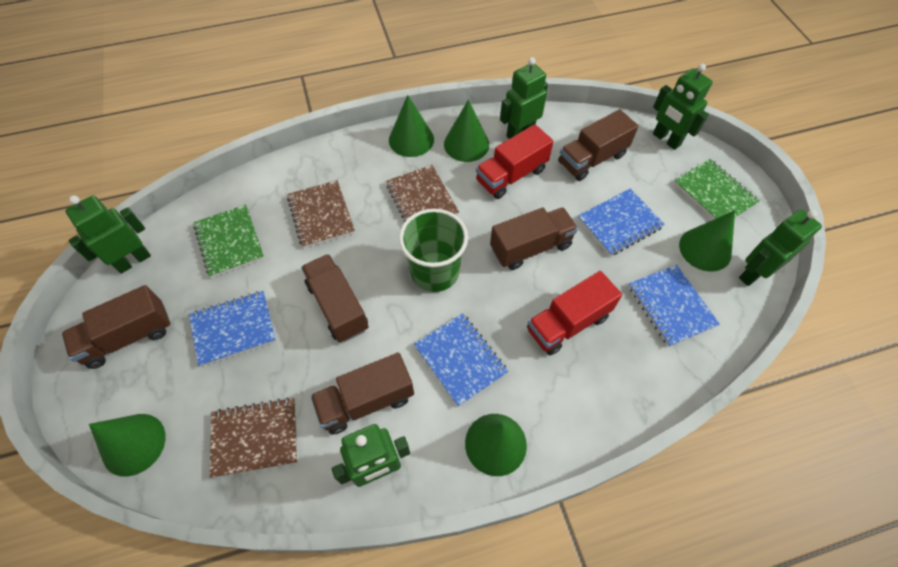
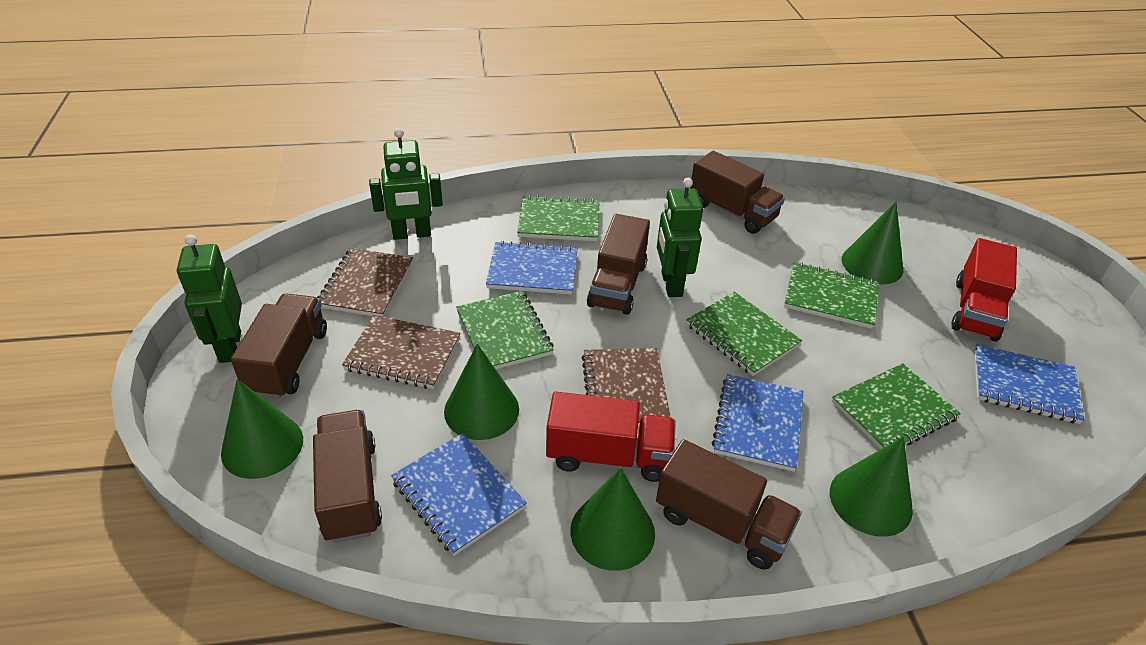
green cup: [399,209,468,292] = 1 -> none = 0
green notebook: [193,205,265,278] [674,159,760,220] = 2 -> [456,291,554,369] [517,195,600,241] [686,292,802,376] [784,262,879,329] [832,363,961,449] = 5
green robot: [66,195,151,274] [332,424,410,487] [500,57,548,139] [653,64,713,150] [739,209,822,286] = 5 -> [177,234,242,363] [369,128,443,240] [657,178,703,297] = 3

